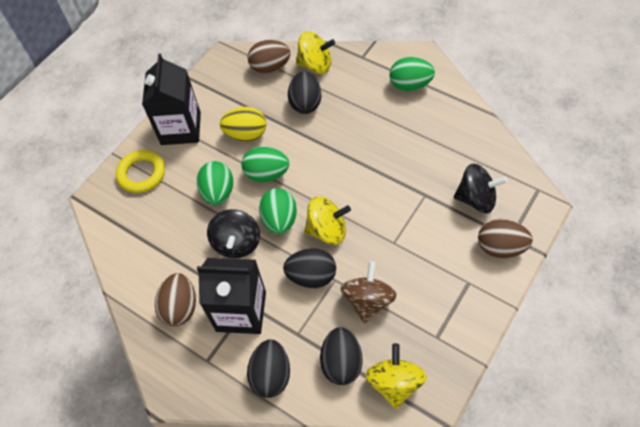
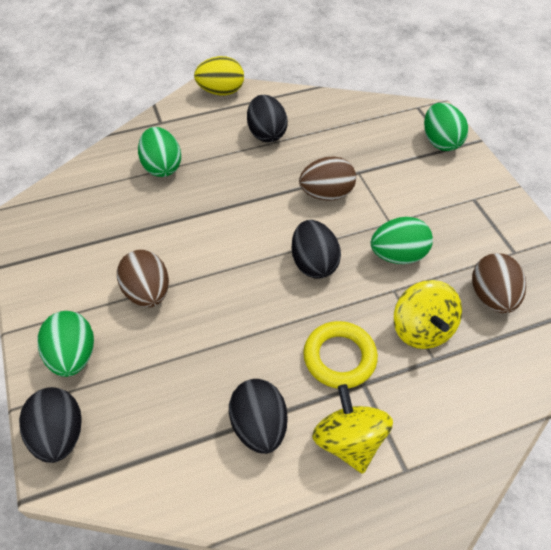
black carton: [142,54,201,145] [197,258,266,334] = 2 -> none = 0
black spinning top: [207,209,260,258] [454,163,508,213] = 2 -> none = 0
brown spinning top: [341,261,397,323] = 1 -> none = 0
yellow spinning top: [296,31,335,74] [304,196,351,245] [365,343,426,409] = 3 -> [312,384,393,474] [394,280,462,349] = 2

